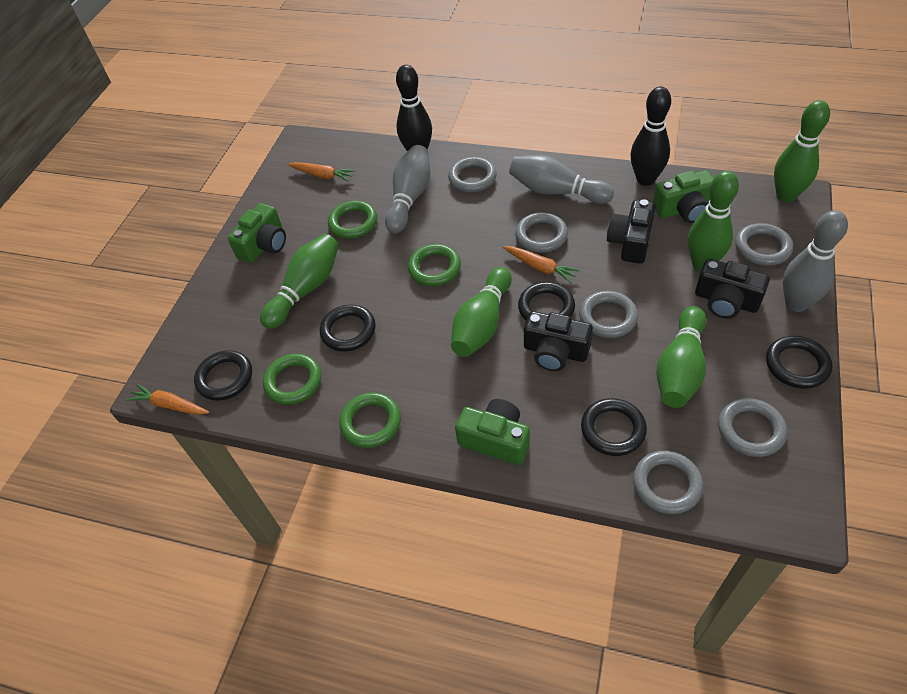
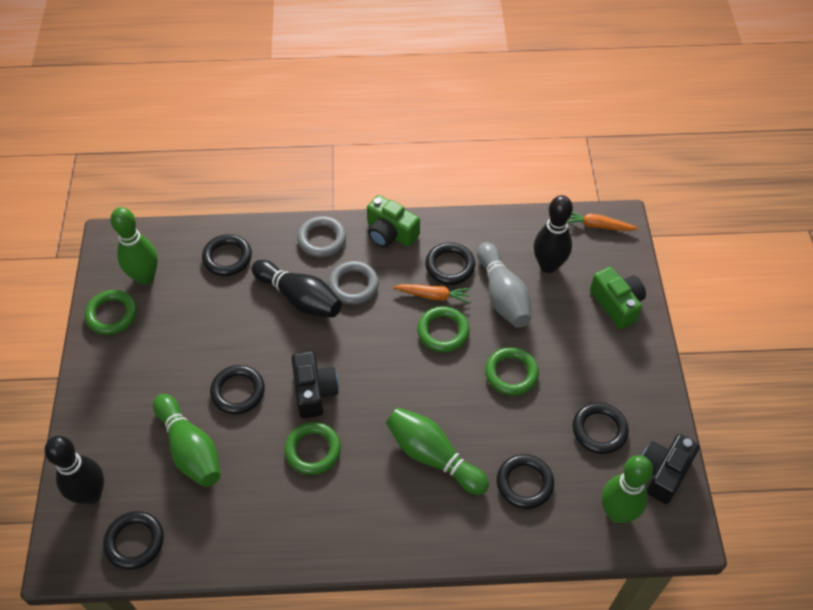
black bowling pin: [396,65,432,152] [630,86,671,186] = 2 -> [45,436,104,504] [252,260,342,318] [534,195,573,273] = 3
black camera: [524,311,593,371] [607,199,656,264] [695,259,770,319] = 3 -> [291,351,339,418] [642,434,700,504] = 2
black ring: [194,350,252,401] [320,305,376,351] [518,282,575,320] [581,398,647,456] [766,336,832,389] = 5 -> [103,511,164,570] [202,234,252,276] [210,365,265,414] [425,242,475,285] [497,454,554,509] [573,403,629,454] = 6
green bowling pin: [260,234,339,329] [451,267,512,357] [657,306,706,408] [688,171,739,271] [774,100,830,202] = 5 -> [110,207,158,285] [153,394,220,487] [386,408,489,495] [602,455,653,523] = 4
green camera: [228,203,286,263] [455,399,530,465] [653,170,714,223] = 3 -> [367,195,420,248] [590,267,646,329] = 2
grey bowling pin: [385,145,430,234] [509,155,614,204] [783,210,848,312] = 3 -> [477,242,531,328] = 1
grey ring: [448,157,497,192] [515,212,568,253] [579,291,638,338] [633,451,703,514] [718,398,787,457] [735,223,793,266] = 6 -> [297,216,346,257] [328,261,379,305] = 2
orange carrot: [126,384,209,415] [288,162,355,182] [503,246,580,283] = 3 -> [393,284,471,303] [567,212,638,231] = 2

